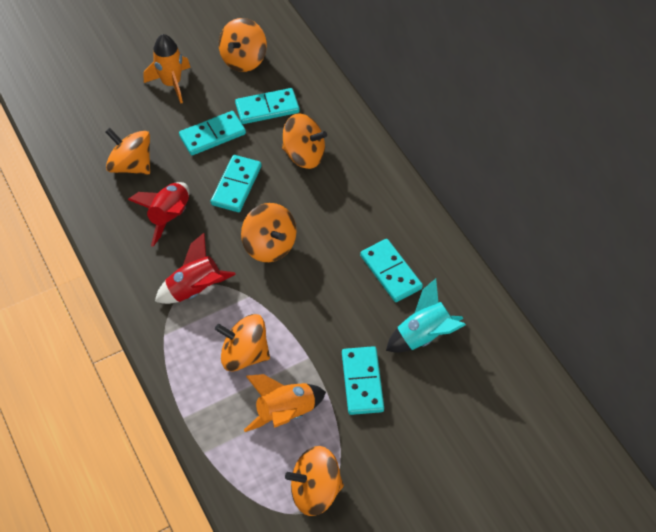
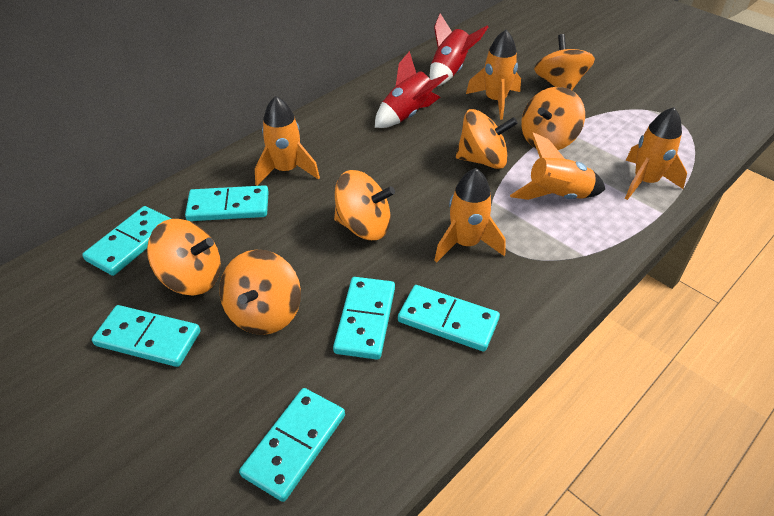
orange rocket: [144,34,191,104] [244,374,326,432] = 2 -> [255,96,320,186] [434,168,505,263] [466,30,521,120] [510,132,605,200] [625,107,687,200] = 5
turquoise domino: [179,111,246,155] [211,155,262,212] [235,88,300,124] [342,346,384,415] [360,239,423,302] = 5 -> [82,206,171,276] [92,305,201,367] [185,185,269,221] [239,388,345,502] [333,277,395,360] [398,285,500,352] = 6
turquoise rocket: [386,278,466,353] = 1 -> none = 0

